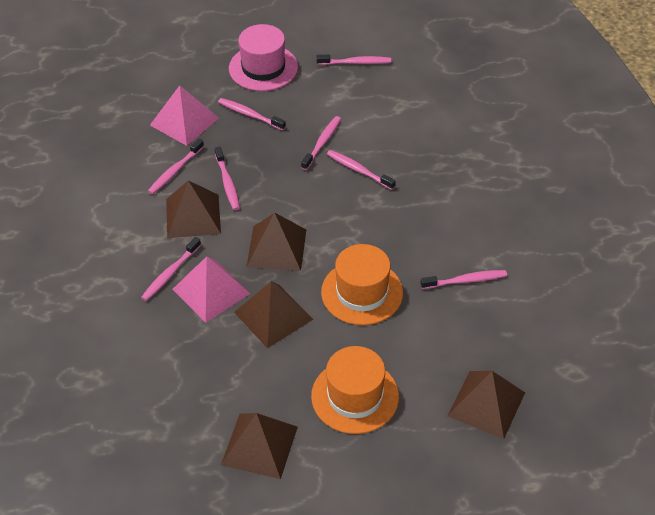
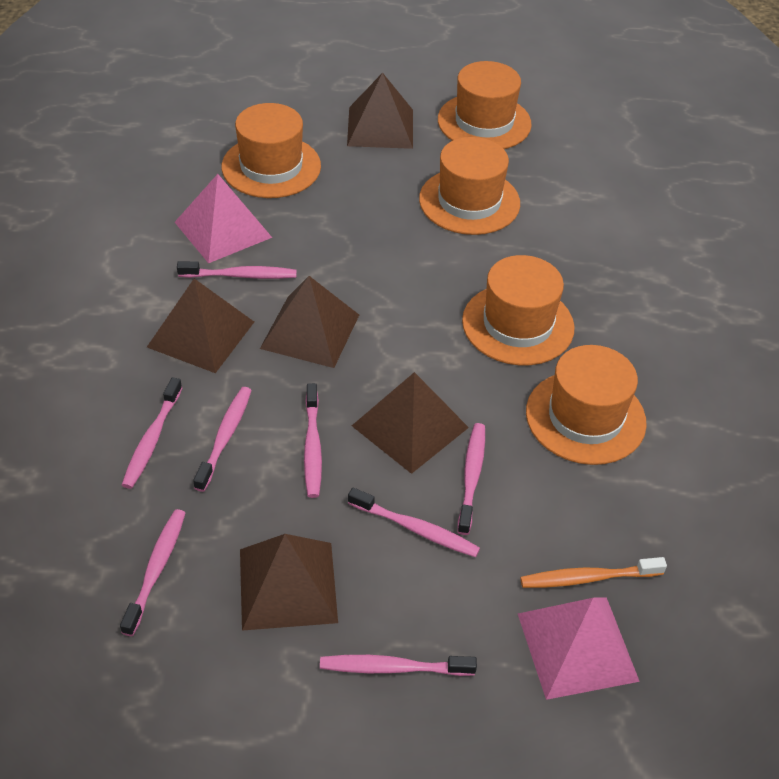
orange hat: [311,346,399,434] [321,244,403,325] = 2 -> [222,103,321,198] [419,137,520,235] [438,61,532,149] [462,255,575,365] [526,345,647,465] = 5
orange toothbrush: none = 0 -> [520,557,667,588] = 1
pink hat: [229,24,298,91] = 1 -> none = 0

